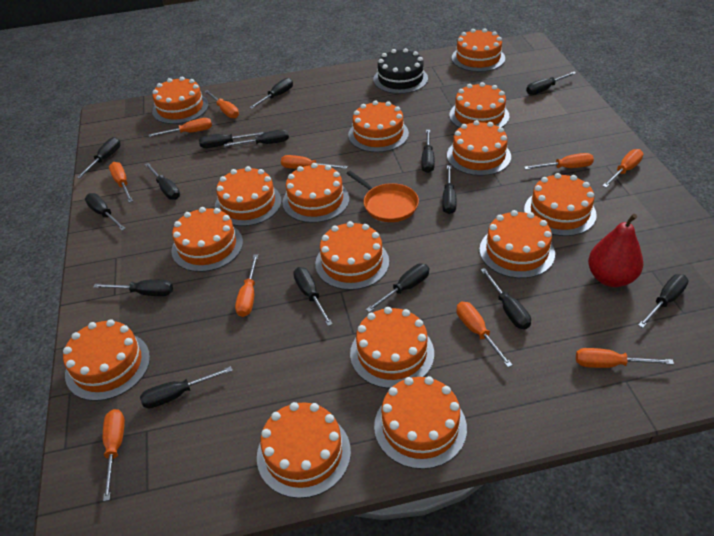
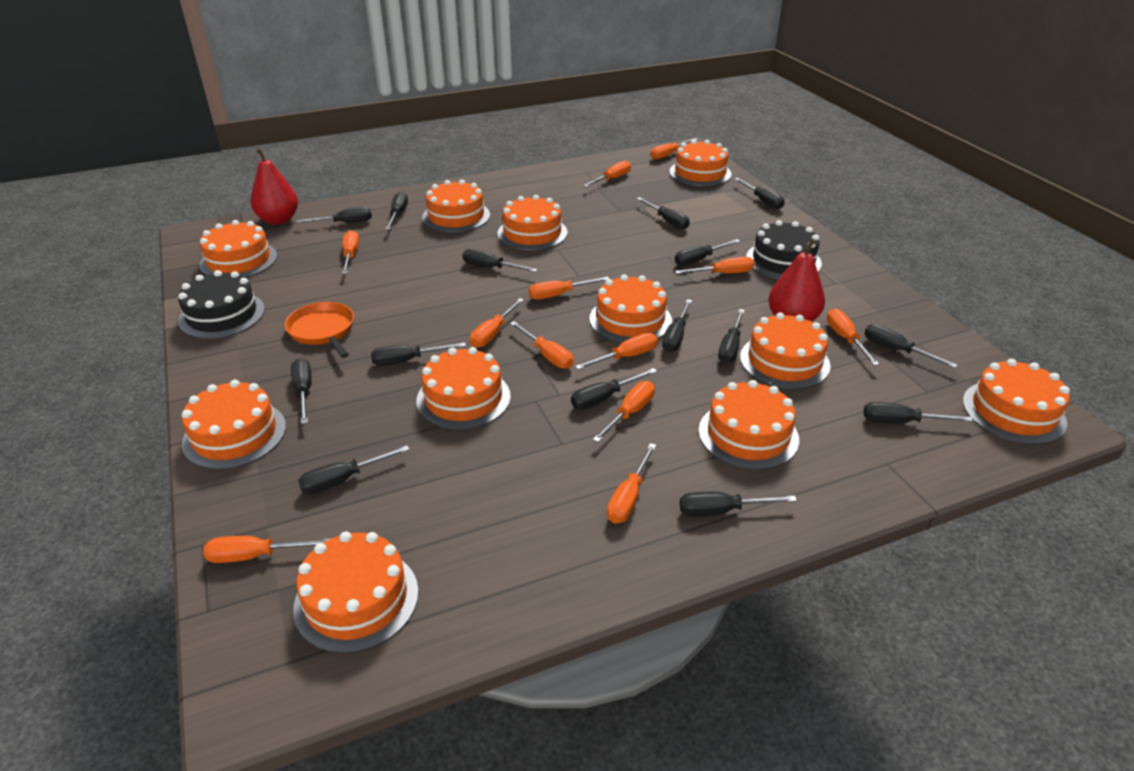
black cake: [373,48,428,94] = 1 -> [178,270,265,339] [746,220,822,279] = 2
orange cake: [63,319,150,401] [152,77,209,124] [171,207,243,272] [215,166,281,226] [257,402,351,498] [283,163,349,223] [315,221,389,290] [348,100,409,152] [350,307,434,389] [374,376,467,469] [447,120,511,176] [450,82,509,128] [452,29,505,72] [479,210,555,278] [524,173,597,236] = 15 -> [182,380,286,470] [199,220,277,278] [293,531,419,653] [416,347,511,430] [422,180,490,233] [497,195,567,251] [589,274,672,343] [670,140,732,186] [699,380,799,470] [740,312,831,389] [963,359,1070,444] = 11
orange screwdriver: [103,409,125,501] [109,162,133,203] [149,118,212,137] [204,90,239,118] [235,255,258,317] [281,155,348,169] [456,302,512,367] [524,153,594,170] [576,348,674,368] [602,149,643,188] = 10 -> [203,536,331,563] [342,230,359,274] [470,298,524,348] [510,321,574,369] [529,277,609,300] [575,333,658,370] [583,161,631,187] [593,381,655,442] [607,443,656,523] [650,138,698,160] [675,257,754,274] [827,309,879,366] = 12
red pear: [588,214,643,287] = 1 -> [251,148,298,225] [768,238,825,322] = 2

